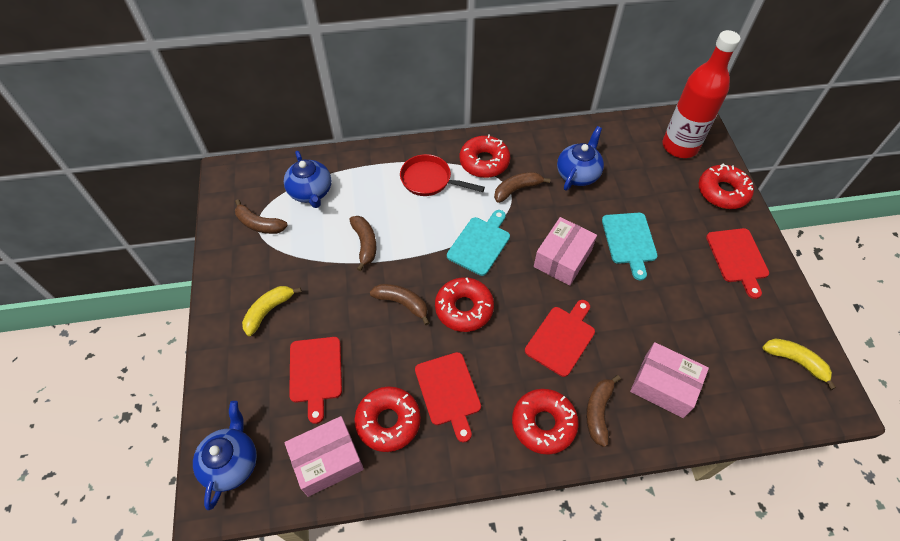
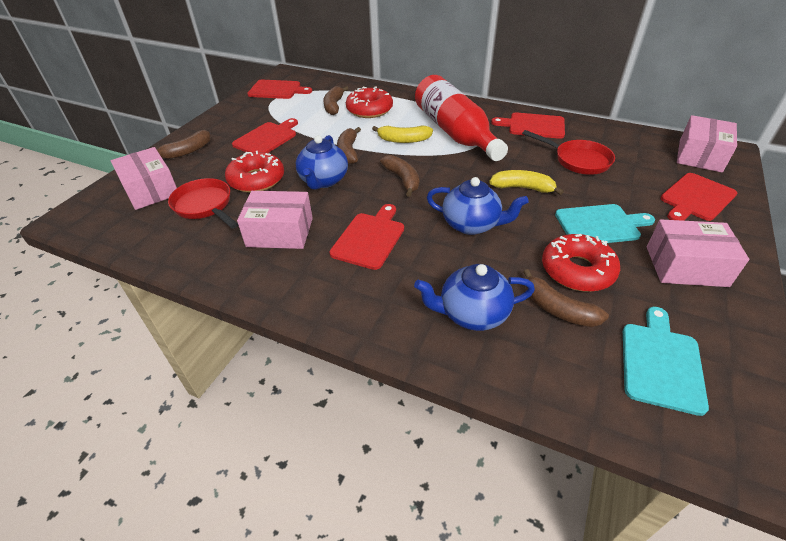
pink box: [284,416,364,497] [534,217,597,286] [630,342,709,418] = 3 -> [111,147,177,210] [237,191,313,249] [647,219,749,287] [677,115,737,172] = 4
red cutting board: [289,337,342,424] [415,352,481,442] [525,300,595,377] [706,228,769,299] = 4 -> [232,118,298,153] [247,80,312,99] [329,204,404,270] [491,112,565,139] [661,173,737,221] = 5
red donut: [355,386,421,452] [435,277,494,332] [460,134,510,178] [512,389,579,455] [699,164,754,209] = 5 -> [225,150,284,193] [346,86,393,118] [542,234,620,292] = 3
red pan: [400,154,485,196] = 1 -> [168,178,238,229] [522,130,615,175] = 2

